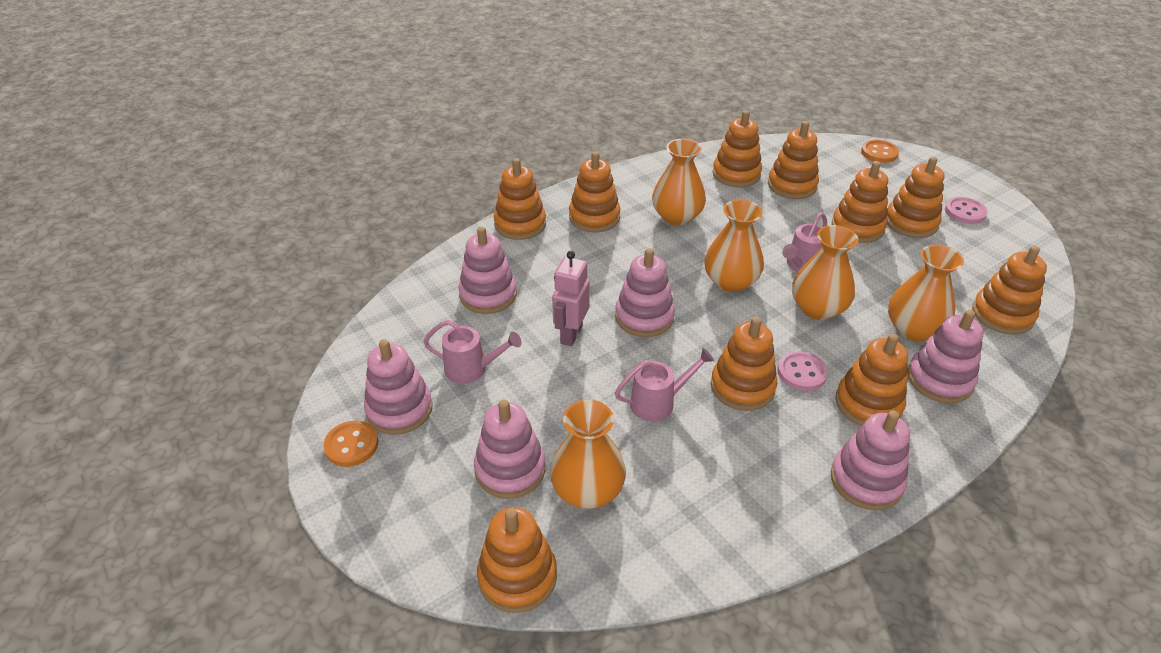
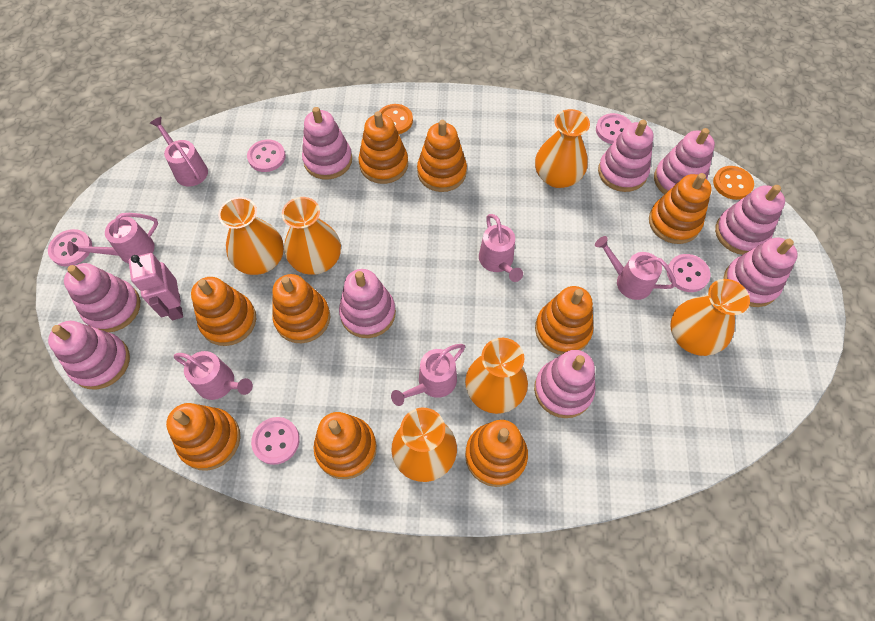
orange stacking toy: [477,507,557,613] [494,158,546,240] [569,151,620,232] [711,317,777,411] [712,110,762,187] [768,121,819,199] [832,161,888,243] [835,334,908,426] [887,157,944,238] [972,246,1047,335] = 10 -> [166,403,241,471] [191,277,256,346] [272,274,330,343] [313,412,377,479] [358,111,408,184] [417,120,467,192] [465,420,528,487] [535,286,594,355] [649,173,712,244] = 9
orange vase: [550,400,626,509] [652,139,706,225] [704,200,764,292] [792,225,858,320] [888,245,964,341] = 5 -> [218,197,284,275] [282,197,341,275] [391,408,457,482] [465,338,528,414] [535,109,590,188] [670,279,750,356] = 6
pink button: [778,351,828,391] [945,197,988,224] = 2 -> [48,229,92,266] [247,139,286,172] [251,417,300,465] [596,113,632,144] [667,254,711,292] = 5
pink stacking toy: [364,339,433,435] [458,226,517,314] [474,400,545,499] [615,248,675,337] [831,410,910,510] [907,310,984,403] = 6 -> [48,321,130,389] [64,263,140,333] [302,107,352,180] [339,269,396,338] [534,350,595,418] [598,120,653,192] [654,128,715,194] [715,185,785,255] [724,238,798,307] = 9
pink watering can: [423,320,521,384] [615,348,714,422] [782,212,827,272] = 3 -> [67,213,158,264] [150,117,208,187] [174,351,253,400] [391,344,465,406] [479,214,523,282] [595,236,676,300] = 6

